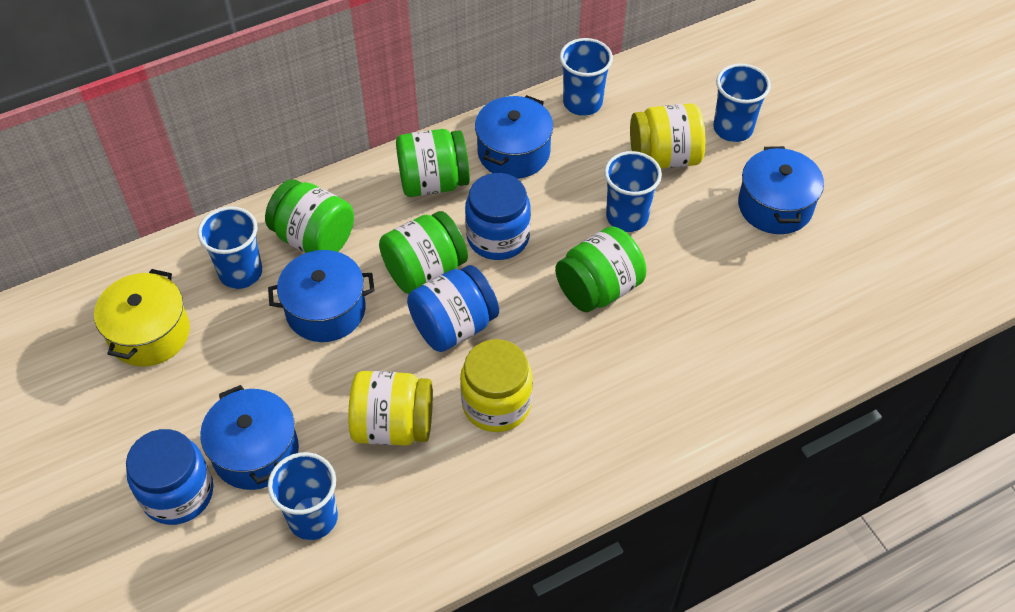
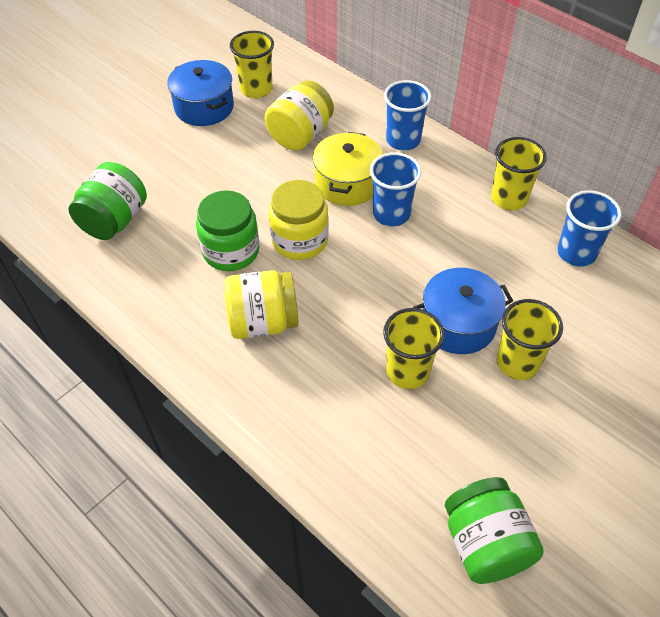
blue cup: [198,206,262,289] [268,452,338,540] [560,38,613,116] [604,151,662,232] [713,64,771,142] = 5 -> [370,152,422,227] [384,80,431,151] [557,191,621,267] = 3
blue jar: [126,429,213,525] [407,265,499,352] [465,173,531,260] = 3 -> none = 0
blue pot: [200,385,299,490] [268,250,375,342] [475,95,553,179] [738,146,824,234] = 4 -> [167,60,234,126] [413,268,513,354] = 2
green jar: [265,179,354,253] [379,211,468,294] [396,129,470,197] [555,226,646,312] = 4 -> [69,162,147,240] [196,190,259,271] [445,477,544,584] = 3
yellow cup: none = 0 -> [230,31,274,98] [383,308,444,389] [491,137,547,210] [496,299,563,380] = 4

